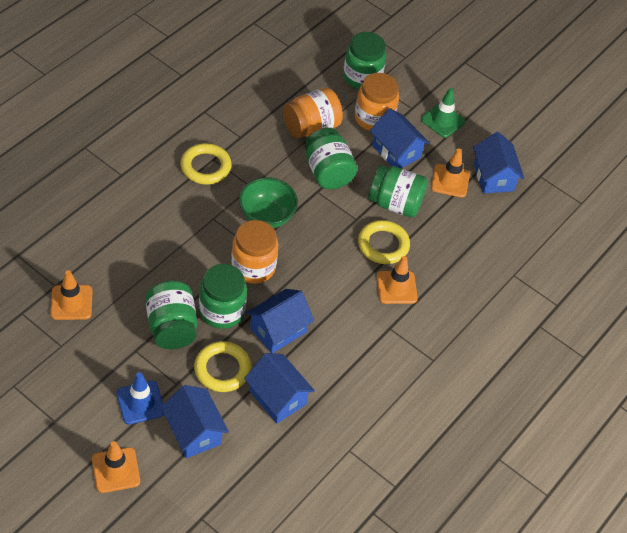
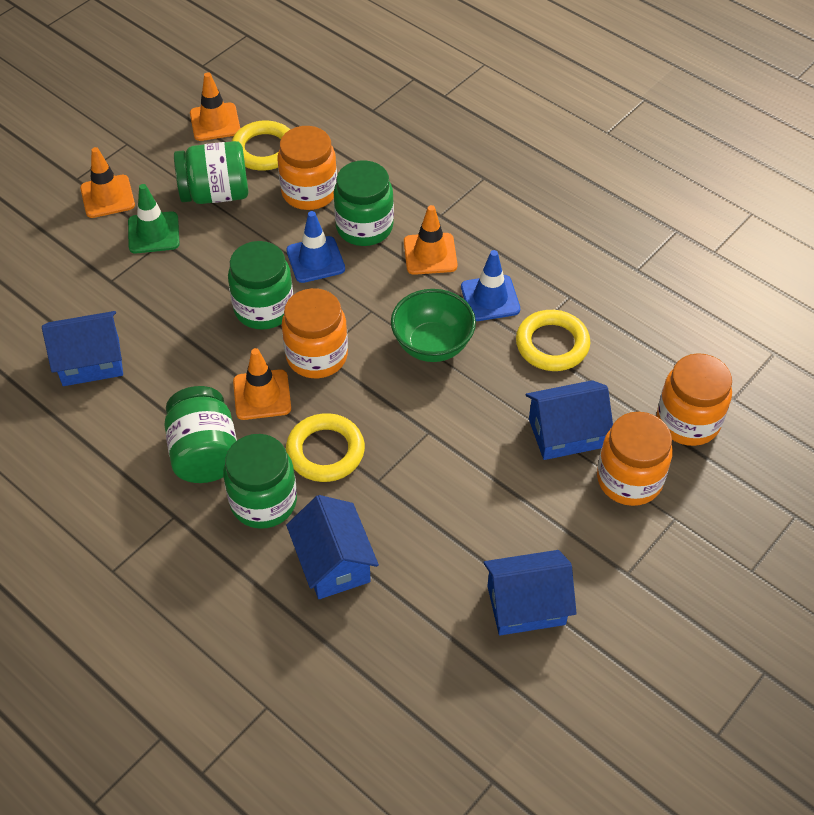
blue house: [161,385,229,458] [244,353,315,423] [246,289,314,353] [370,108,430,168] [473,132,524,193] = 5 -> [42,311,123,386] [286,495,379,599] [483,550,577,635] [526,380,613,460] = 4
blue traffic cone: [116,372,164,425] = 1 -> [286,211,345,283] [461,250,520,321] = 2
orange jar: [231,220,278,284] [283,87,343,138] [355,73,399,131] = 3 -> [277,126,337,210] [282,288,348,378] [597,412,673,506] [657,353,732,446] = 4

